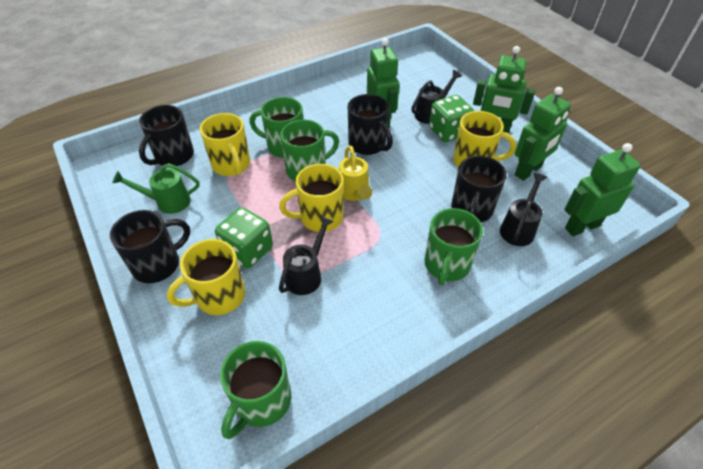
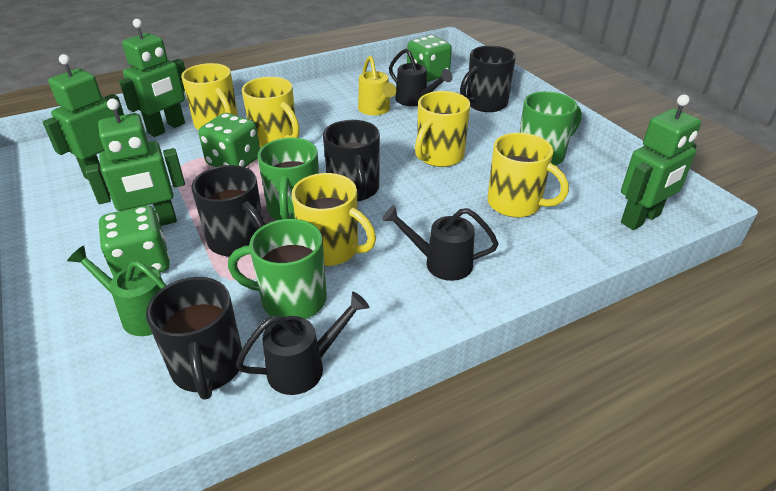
green dice: [215,207,273,268] [429,95,474,142] = 2 -> [98,205,170,277] [198,113,260,167] [407,35,452,82] = 3
green mug: [220,341,291,439] [249,97,303,158] [280,119,339,181] [424,208,483,285] = 4 -> [228,219,327,319] [257,138,319,220] [519,91,582,166] = 3
yellow mug: [166,239,246,315] [200,113,250,176] [279,164,344,232] [453,111,516,168] = 4 -> [181,63,238,130] [242,77,300,148] [292,173,376,266] [415,91,470,167] [487,133,569,218] = 5

